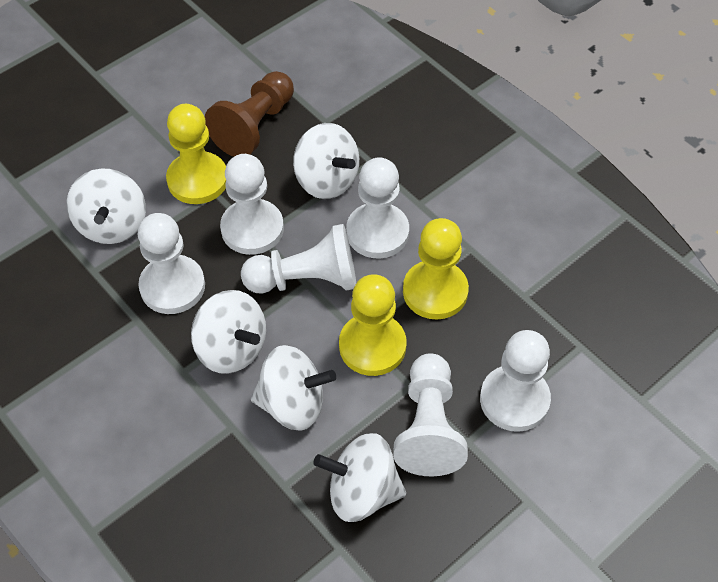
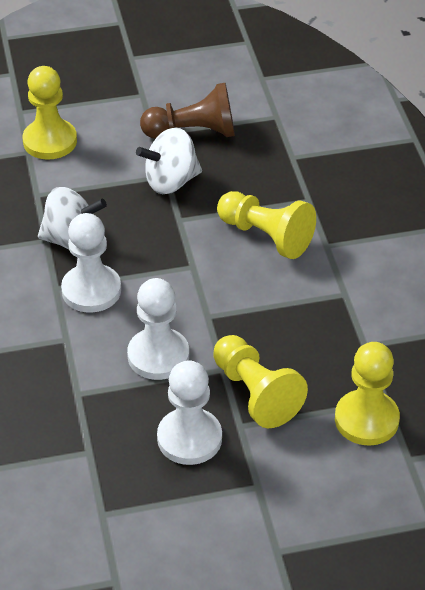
white pawn: [138,213,205,314] [220,154,284,255] [241,224,356,294] [346,157,409,259] [393,353,468,476] [480,330,551,432] = 6 -> [61,213,121,313] [127,278,189,380] [157,360,222,465] = 3
white spinning top: [67,168,146,244] [191,290,266,374] [251,345,336,431] [293,123,359,199] [313,433,406,522] = 5 -> [38,187,107,249] [136,128,202,194] = 2
yellow pawn: [166,104,226,204] [339,274,406,376] [403,218,469,319] = 3 -> [23,66,77,159] [213,335,308,428] [217,191,316,259] [335,342,400,446] = 4

